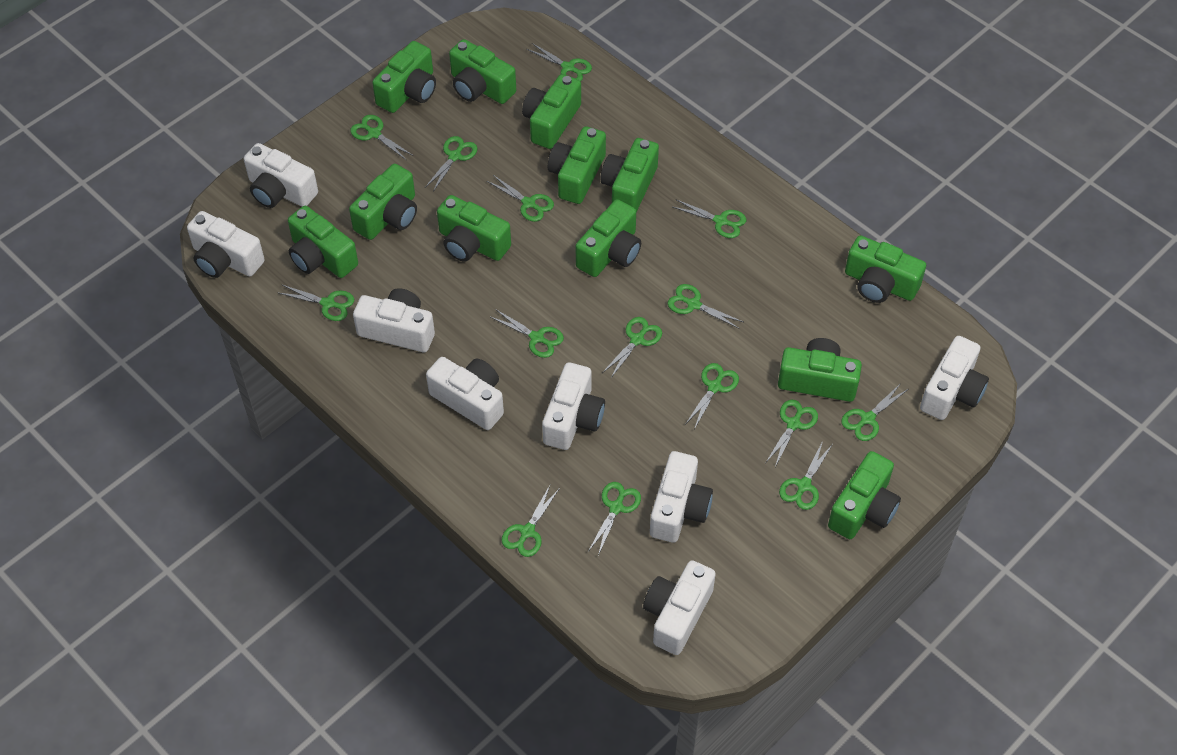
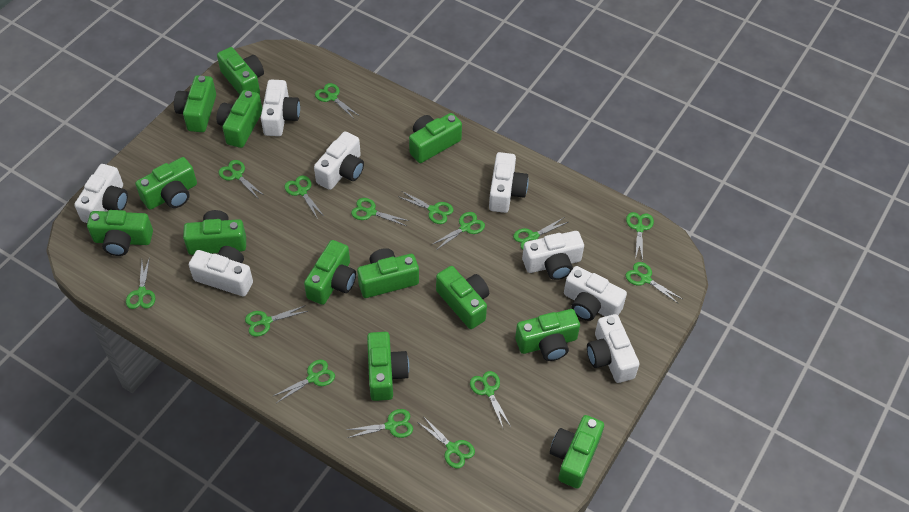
green camera: [288,206,358,278] [349,164,417,240] [372,41,436,113] [437,195,511,262] [449,39,516,104] [522,74,581,149] [548,126,606,204] [576,199,641,277] [600,138,659,212] [778,338,862,402] [828,451,901,539] [845,235,926,303] = 12 -> [87,210,153,256] [135,157,197,210] [174,75,216,132] [183,210,246,255] [217,47,264,94] [217,90,262,148] [304,240,356,305] [357,248,419,298] [367,332,409,401] [409,113,462,163] [436,266,489,329] [515,309,580,361] [550,415,604,488] = 13

